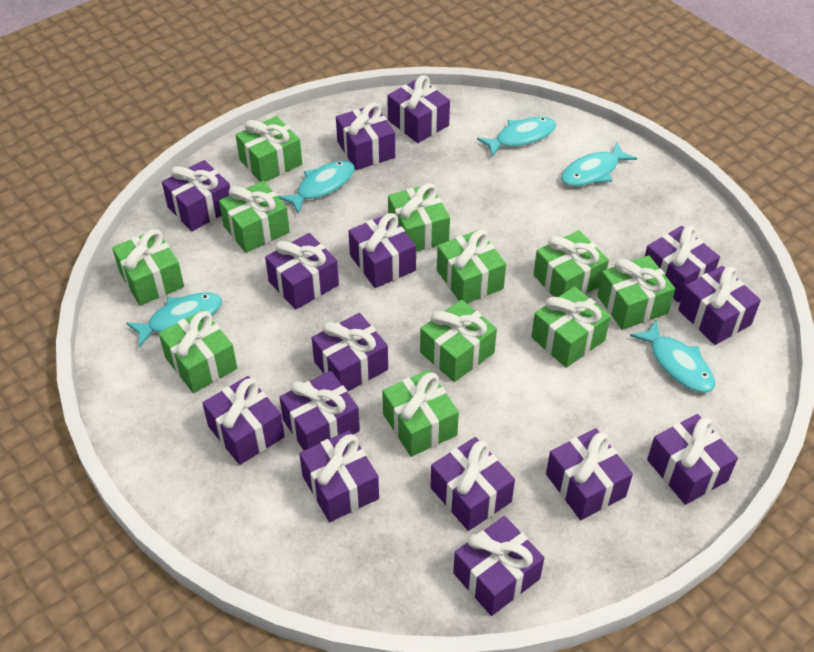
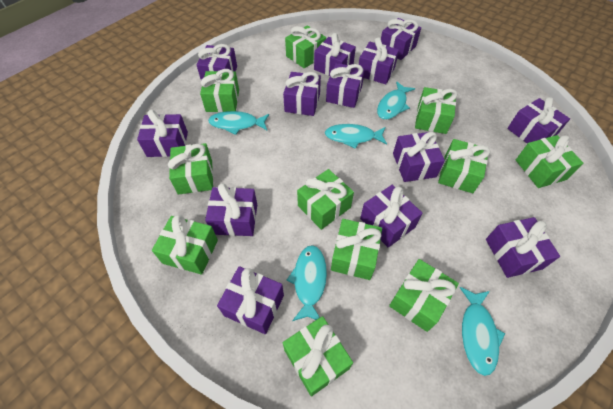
purple gift: [162,160,230,231] [202,376,285,465] [265,233,339,310] [279,371,360,450] [299,430,379,522] [312,313,388,392] [336,103,395,170] [349,213,416,288] [387,75,450,143] [430,437,515,531] [453,516,544,616] [546,429,633,520] [645,226,720,302] [647,414,738,505] [678,266,761,345] = 15 -> [137,109,188,157] [196,44,237,80] [205,183,257,236] [217,266,284,334] [283,72,321,116] [314,33,356,76] [326,63,365,108] [359,37,399,84] [360,185,422,248] [381,18,421,60] [393,132,445,182] [486,217,560,278] [507,97,570,144] = 13

